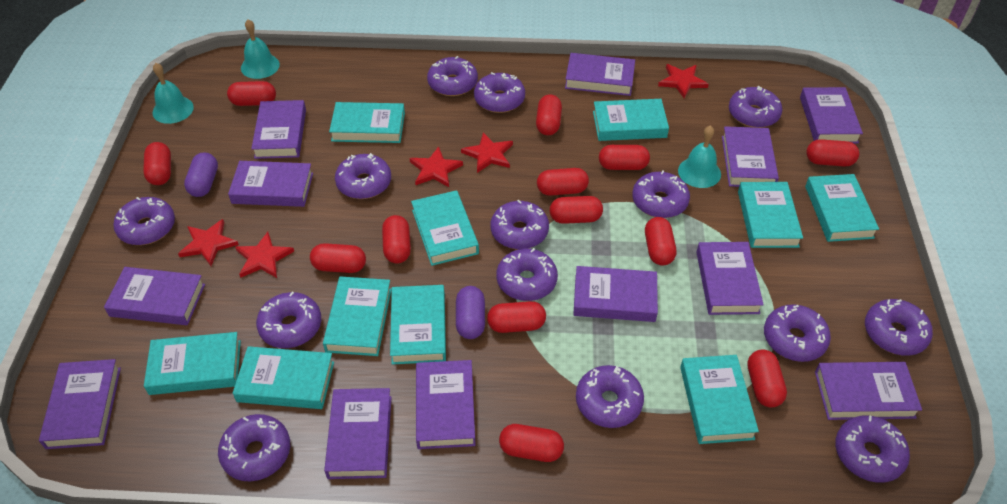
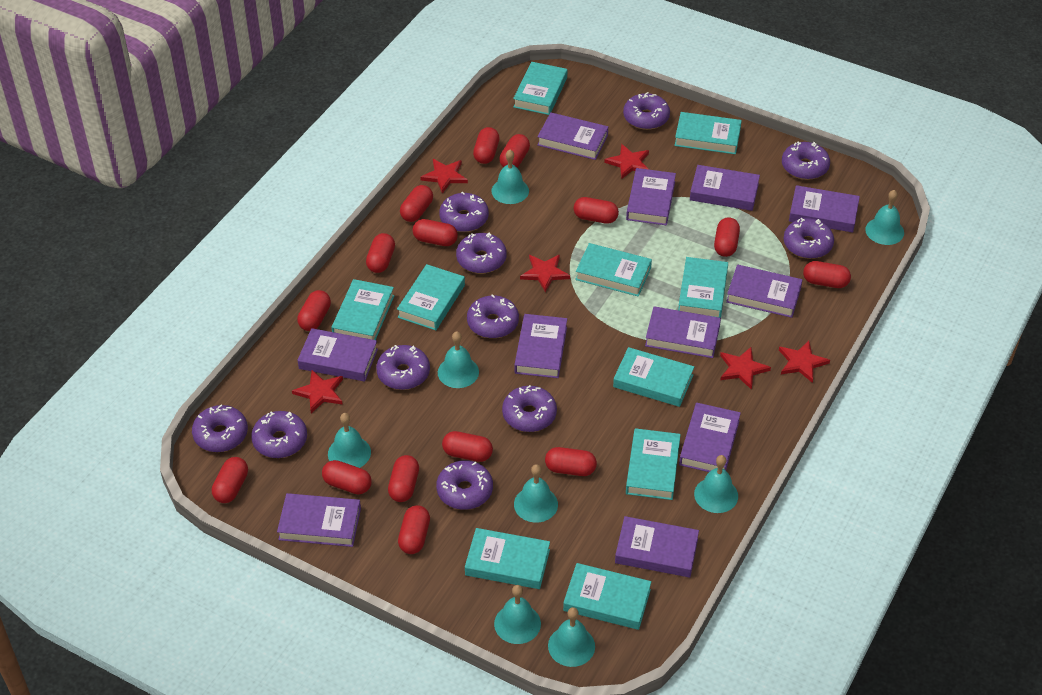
purple book: [39,359,121,449] [104,267,205,325] [228,161,313,207] [251,100,306,159] [324,388,392,479] [416,360,476,449] [565,53,635,96] [573,266,658,322] [697,242,764,315] [722,126,779,187] [800,87,863,143] [815,362,922,420] = 12 -> [277,493,361,547] [298,328,378,381] [514,314,567,378] [537,112,608,160] [615,516,699,577] [626,168,676,225] [645,306,721,358] [679,403,741,472] [690,165,760,211] [726,264,803,318] [789,185,860,232] = 11
purple capsule: [184,153,218,197] [456,286,485,339] = 2 -> none = 0
purple donut: [113,197,175,245] [218,414,290,482] [256,292,321,348] [335,153,391,199] [427,56,478,96] [474,72,525,113] [491,200,549,249] [496,248,558,301] [576,365,644,428] [632,170,690,218] [729,86,782,128] [764,304,831,362] [835,415,910,483] [865,299,933,356] = 14 -> [192,405,248,452] [251,411,307,458] [376,345,430,390] [436,460,493,510] [439,191,489,232] [456,233,507,273] [467,294,519,338] [502,385,557,432] [623,92,670,130] [782,141,830,180] [784,218,834,259] = 11
red capsule: [143,142,171,185] [227,81,276,106] [310,243,366,273] [382,215,411,264] [487,301,546,333] [499,424,564,462] [536,94,562,135] [537,168,589,196] [550,196,603,224] [599,145,650,170] [645,217,676,266] [747,349,787,407] [806,139,859,166] = 13 -> [212,457,248,503] [297,290,331,331] [322,460,372,494] [366,233,395,273] [388,455,419,502] [398,505,430,554] [400,185,433,222] [413,219,458,246] [442,431,493,462] [473,127,500,164] [499,134,530,168] [545,447,597,476] [573,197,619,224] [714,218,740,257] [803,261,851,288] = 15
red star: [178,219,239,266] [235,232,294,278] [410,146,463,187] [461,132,513,173] [658,64,709,99] = 5 -> [292,370,343,413] [420,159,468,193] [520,255,570,293] [604,144,649,179] [720,347,771,390] [779,341,830,383] = 6
turquoise bell: [153,63,194,124] [241,19,280,79] [678,125,721,188] = 3 -> [328,413,371,468] [438,331,479,388] [491,150,529,204] [494,585,541,644] [514,464,558,523] [548,607,595,667] [694,455,738,513] [865,190,904,245] = 8

